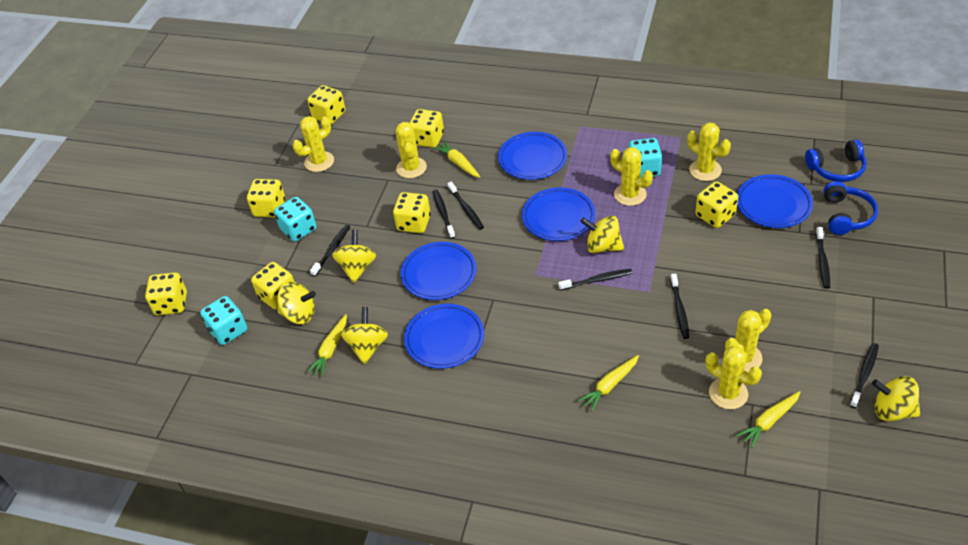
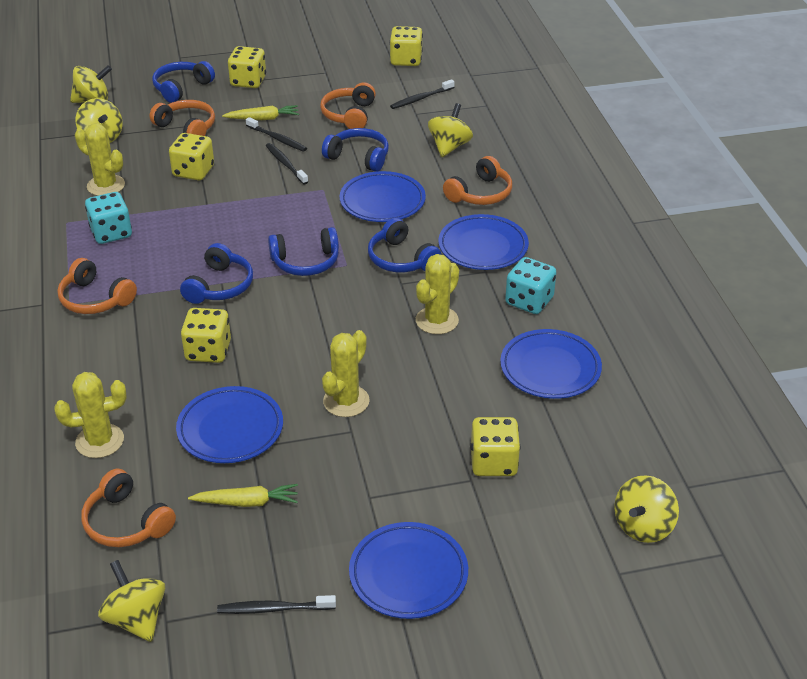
black toothbrush: [310,225,351,277] [432,189,455,239] [448,182,484,230] [558,269,632,291] [670,274,689,339] [816,227,830,289] [850,343,879,408] = 7 -> [217,595,336,614] [246,117,307,152] [266,143,308,184] [390,79,455,109] = 4
blue headphones: [805,140,867,182] [823,181,878,235] = 2 -> [152,61,215,103] [180,243,253,304] [268,227,339,276] [322,128,389,172] [368,218,442,272] = 5
orange headphones: none = 0 -> [57,258,137,314] [81,469,176,547] [150,100,215,136] [320,82,376,129] [443,156,512,205] = 5
turquoise dice: [200,296,247,345] [274,197,316,242] [628,138,662,177] = 3 -> [85,192,132,244] [505,257,556,314] = 2
yellow cactus: [293,116,334,172] [395,122,427,178] [610,147,653,206] [687,122,731,181] [706,346,762,409] [725,309,771,372] = 6 -> [54,372,127,458] [75,123,125,196] [322,330,370,417] [416,254,459,334] = 4
yellow carrot: [307,314,347,377] [433,141,480,178] [578,355,639,411] [736,391,801,448] = 4 -> [188,484,298,507] [222,105,299,120] = 2
yellow dice: [145,272,187,315] [247,179,286,218] [251,262,294,310] [307,85,345,124] [393,192,431,233] [410,109,444,148] [695,181,738,228] = 7 -> [169,133,214,180] [181,308,231,363] [228,46,266,88] [390,26,423,66] [470,417,520,476] = 5

